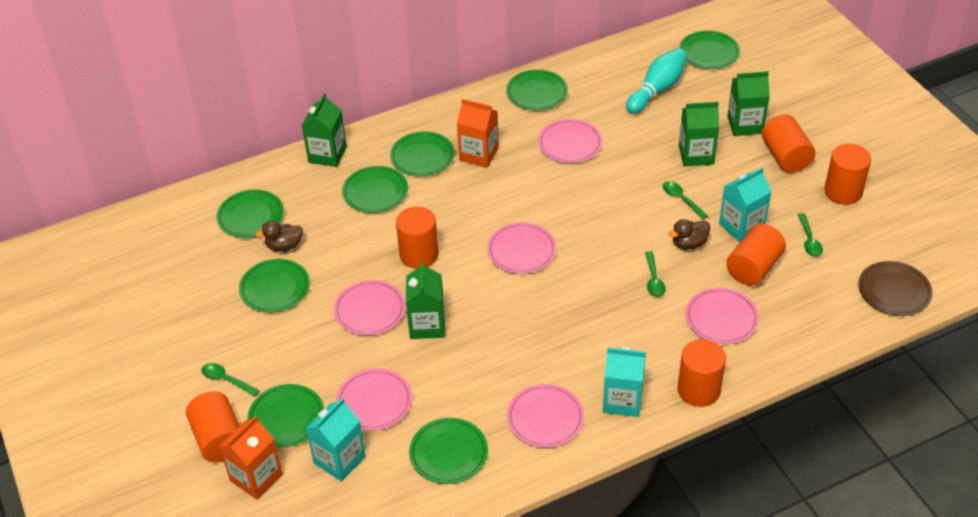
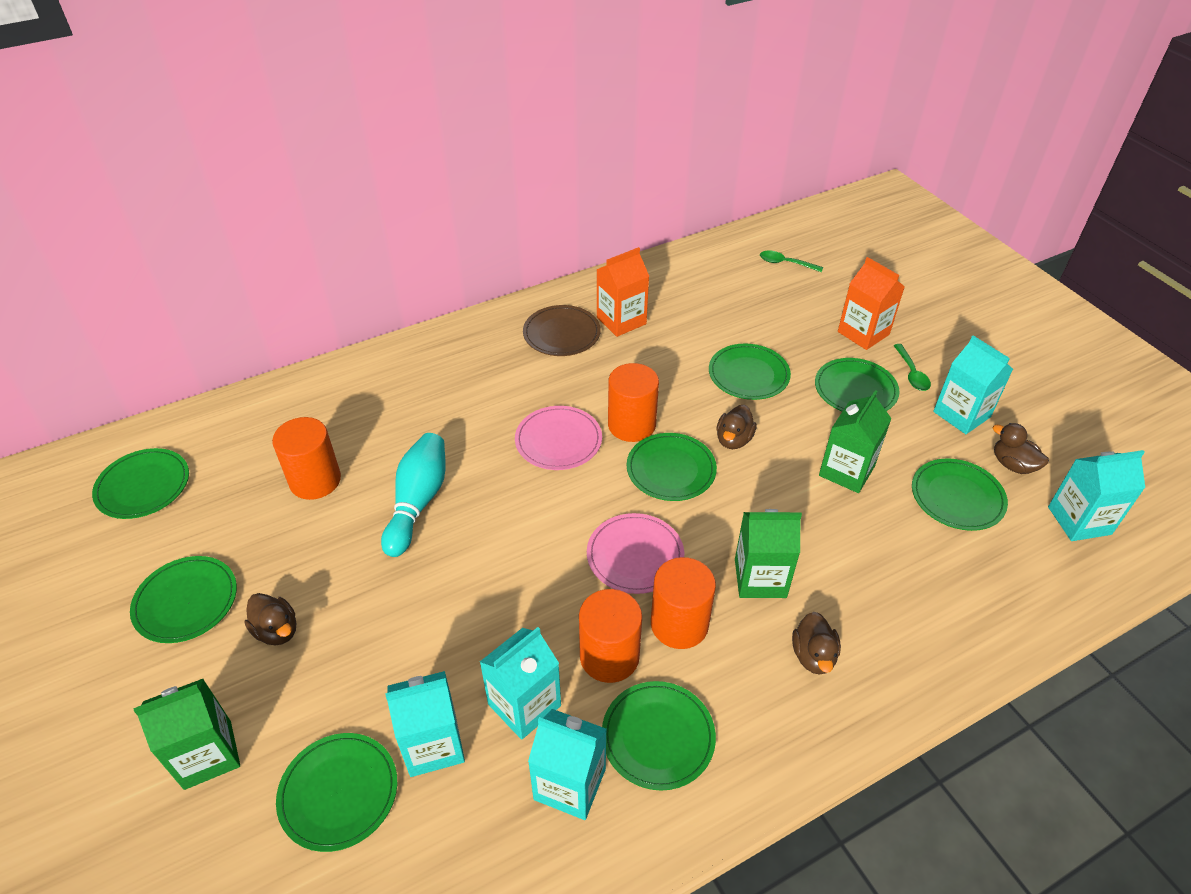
brown duck: [255,221,303,252] [669,219,710,250] = 2 -> [244,593,296,645] [716,405,757,449] [792,612,841,675] [993,423,1049,474] = 4
green carton: [302,93,347,167] [406,261,445,339] [679,102,719,167] [727,71,770,136] = 4 -> [134,679,240,790] [735,509,802,598] [819,390,892,493] = 3
green spoon: [202,363,260,397] [645,251,665,297] [663,181,708,219] [798,213,823,257] = 4 -> [760,251,823,272] [893,344,931,391] = 2
orange cylinder: [186,391,239,462] [396,206,438,269] [678,339,726,407] [726,224,786,286] [762,114,816,173] [824,144,871,205] = 6 -> [272,417,341,500] [579,589,642,683] [608,363,659,442] [651,557,716,649] = 4
pink plate: [334,280,406,335] [336,368,412,431] [487,222,556,274] [507,384,584,448] [538,119,602,163] [685,288,759,344] = 6 -> [515,406,602,470] [587,513,684,594] = 2
turquoise carton: [305,398,366,482] [603,347,646,417] [719,167,772,242] = 3 -> [385,671,465,777] [480,627,561,740] [528,709,607,820] [933,335,1013,434] [1048,450,1145,541] = 5

